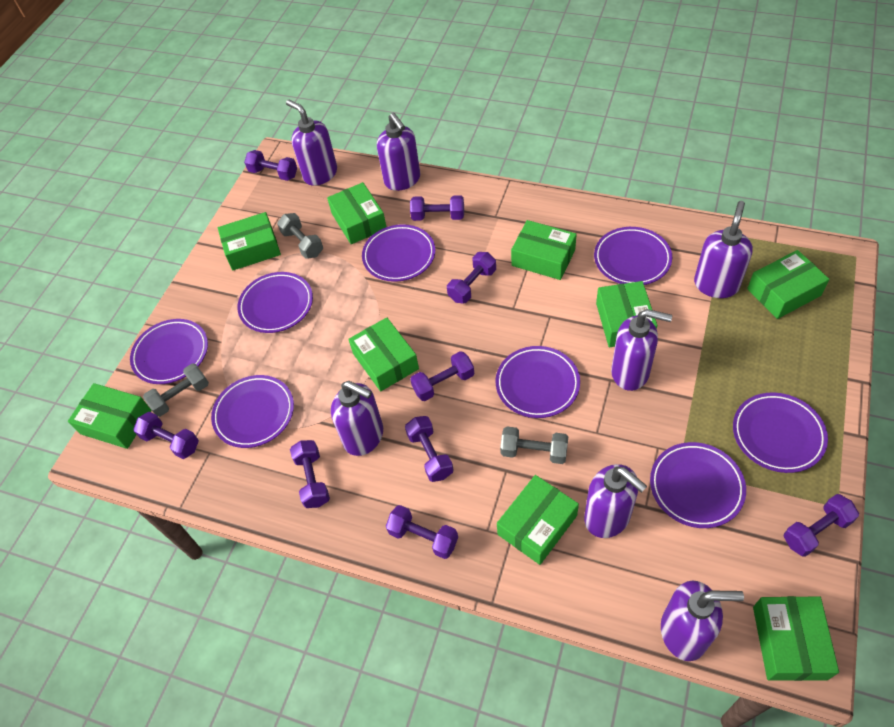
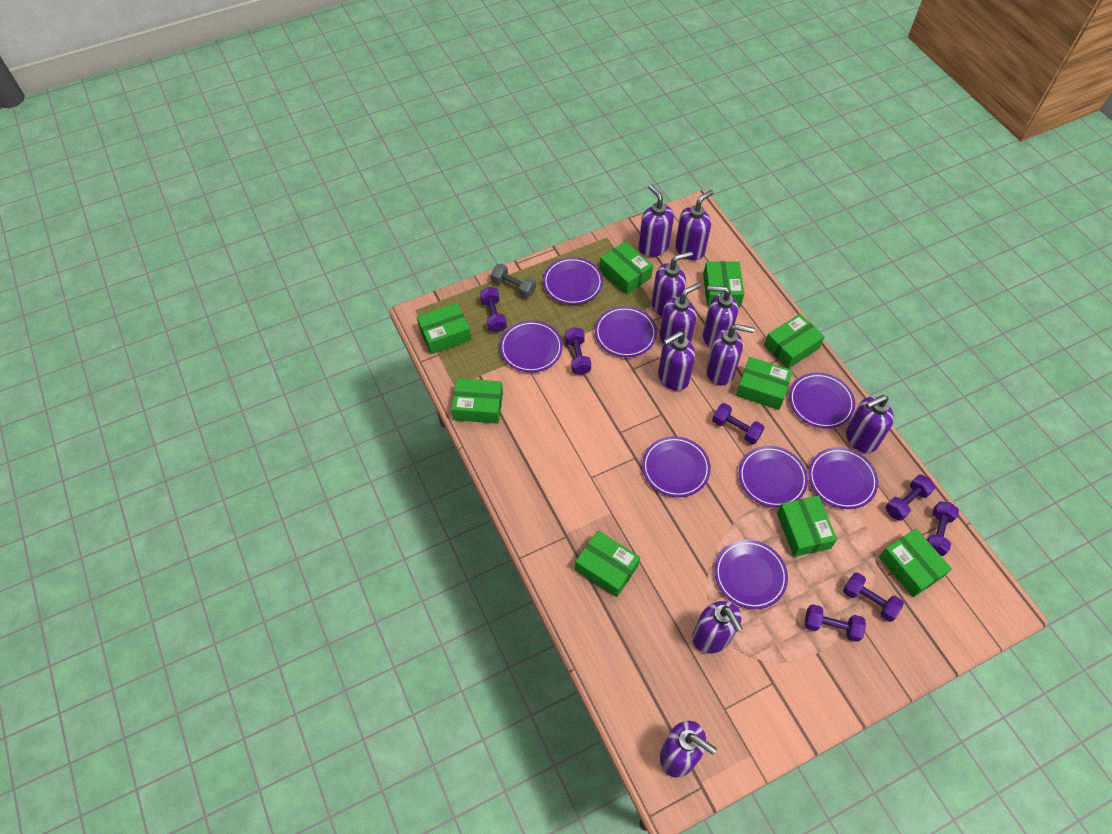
grey dumbbell: [143,364,209,417] [277,213,323,259] [500,426,568,464] = 3 -> [491,264,536,298] = 1
purple dumbbell: [133,412,199,459] [244,150,297,181] [290,440,330,508] [386,505,458,559] [405,416,453,482] [410,195,464,221] [410,351,474,401] [447,252,496,304] [783,494,859,557] = 9 -> [480,287,507,332] [565,327,591,375] [712,403,765,444] [805,604,866,642] [843,572,904,622] [885,474,935,521] [926,501,959,556] = 7
purple soap dispenser: [286,100,337,186] [331,381,383,456] [377,113,421,191] [584,464,647,538] [611,309,672,391] [661,581,744,661] [694,201,753,298] = 7 -> [638,184,674,257] [652,251,693,317] [658,331,695,391] [660,282,701,343] [660,721,717,778] [675,190,714,260] [692,601,743,654] [703,286,738,348] [706,324,755,386] [846,395,894,453] = 10

